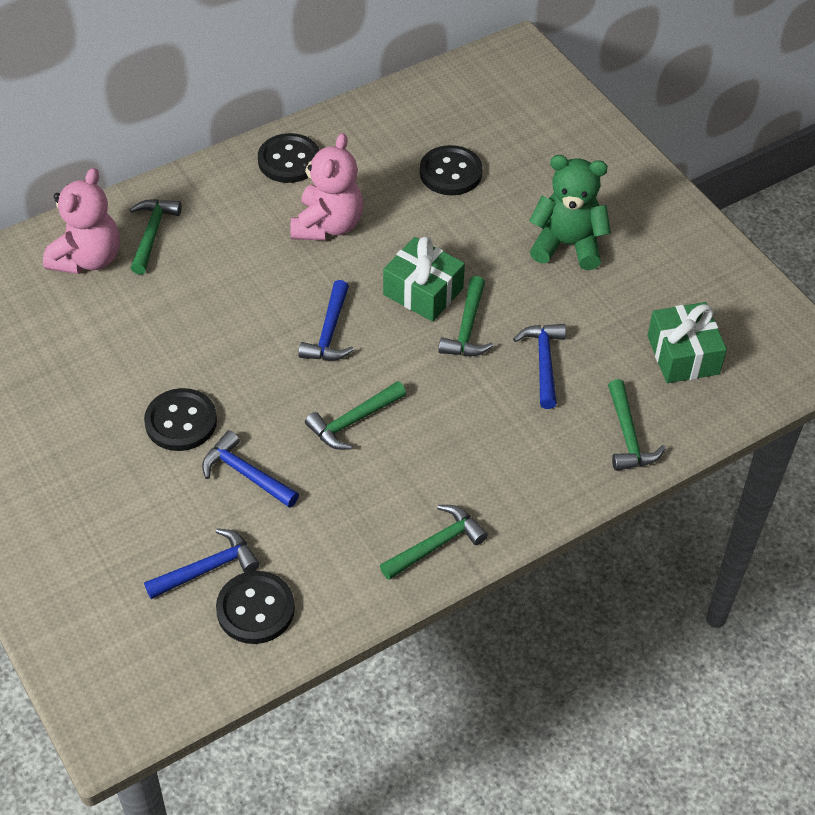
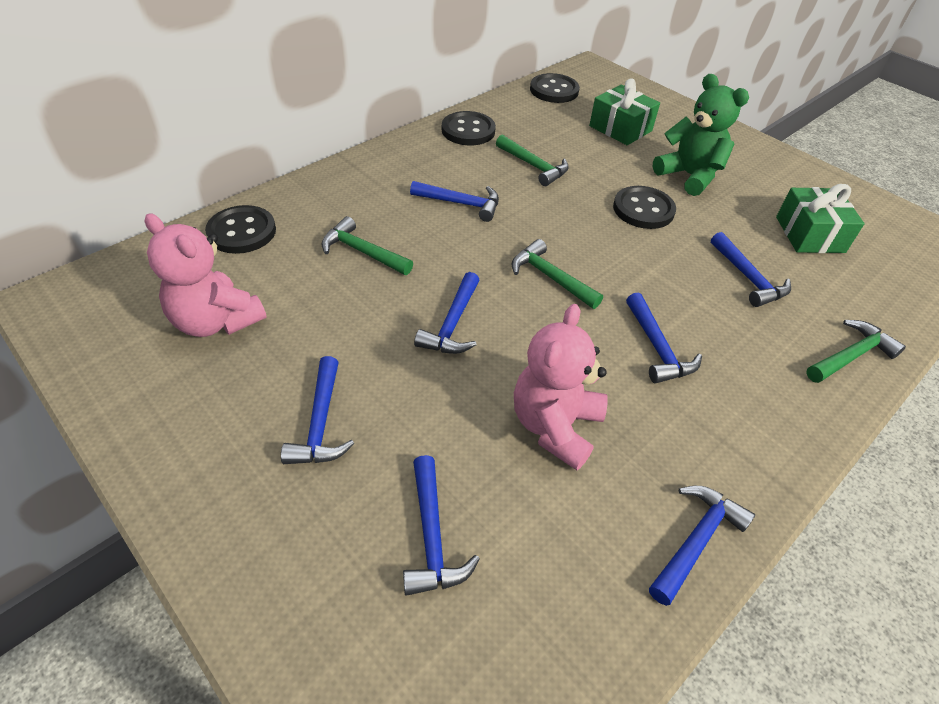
blue hammer: [144,528,260,599] [202,430,299,508] [298,280,354,361] [513,324,566,409] = 4 -> [281,356,354,464] [403,455,480,596] [410,181,499,222] [414,272,480,354] [626,292,702,383] [649,486,755,606] [711,232,791,307] = 7
green hammer: [129,199,182,275] [305,381,406,450] [380,505,488,580] [439,276,493,356] [608,379,666,471] = 5 -> [322,216,413,275] [496,135,569,186] [512,239,603,309] [806,320,906,383] = 4

